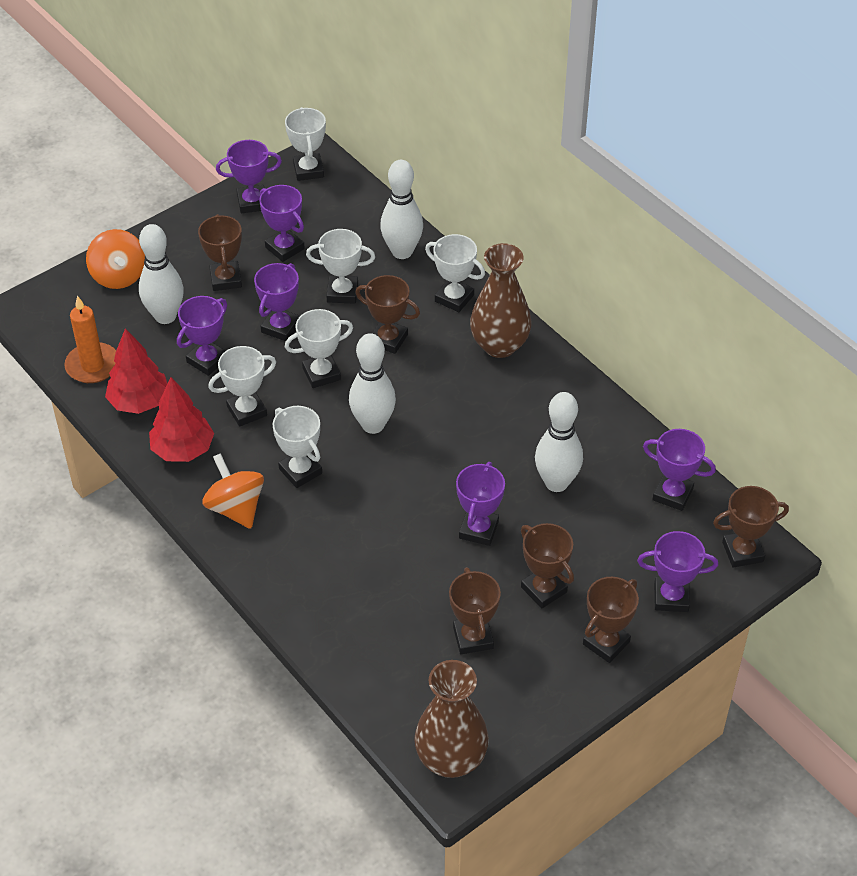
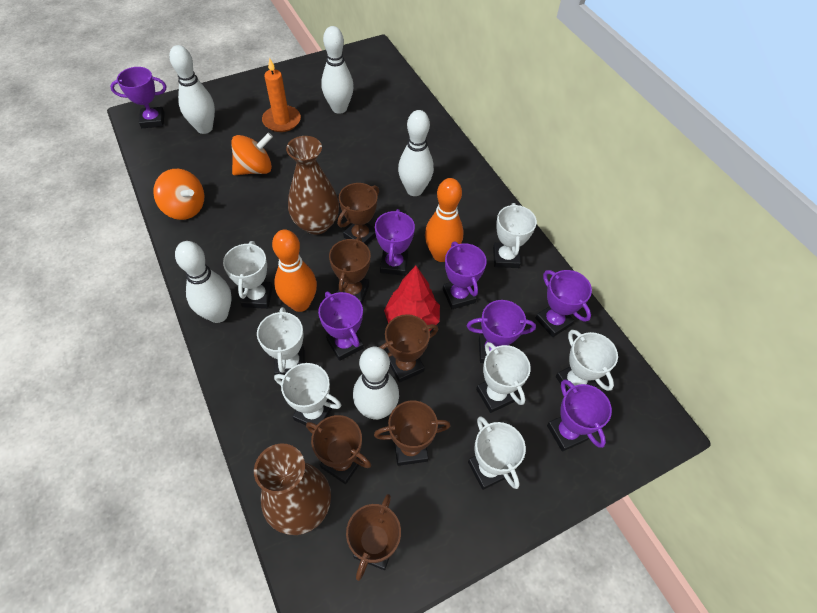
orange bowling pin: none = 0 -> [272,229,317,312] [425,178,464,262] = 2
red tree: [105,328,167,414] [149,377,214,462] = 2 -> [384,266,440,331] = 1
white bowling pin: [139,224,184,324] [349,333,396,434] [380,160,423,259] [535,392,583,492] = 4 -> [169,45,215,134] [175,241,232,323] [321,26,354,114] [353,347,399,420] [398,110,434,196] = 5
white trophy: [208,346,276,427] [273,406,322,488] [285,107,326,181] [285,309,353,388] [306,229,375,304] [425,234,485,312] = 6 -> [223,241,273,309] [257,307,305,375] [274,363,342,425] [468,416,526,490] [476,342,531,413] [493,203,537,268] [556,330,618,391] = 7

